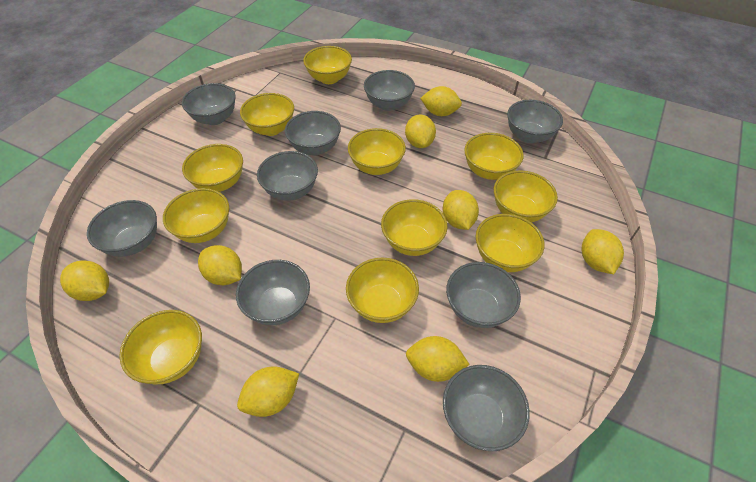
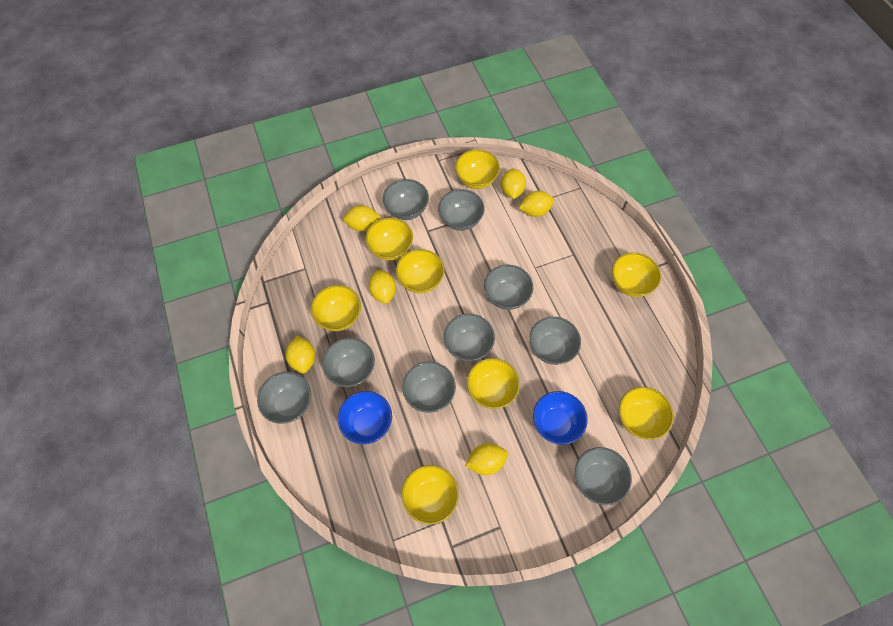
blue bowl: none = 0 -> [338,391,392,444] [533,391,588,445] = 2
yellow bowl: [119,310,202,384] [163,188,229,243] [182,144,243,192] [240,93,294,136] [303,46,352,84] [346,258,419,323] [348,128,406,175] [381,199,448,256] [464,133,524,180] [476,214,544,272] [494,170,558,222] = 11 -> [311,285,361,331] [366,218,413,261] [396,249,444,293] [401,465,459,525] [455,149,500,189] [467,358,520,409] [612,252,661,297] [619,387,674,440] = 8
yellow lemon: [60,260,109,301] [198,245,242,285] [237,366,299,417] [405,115,436,148] [406,336,470,382] [420,86,462,116] [443,190,479,230] [582,229,624,274] = 8 -> [286,336,315,374] [343,205,381,231] [369,269,396,304] [465,443,508,475] [501,168,526,199] [519,191,554,217] = 6

